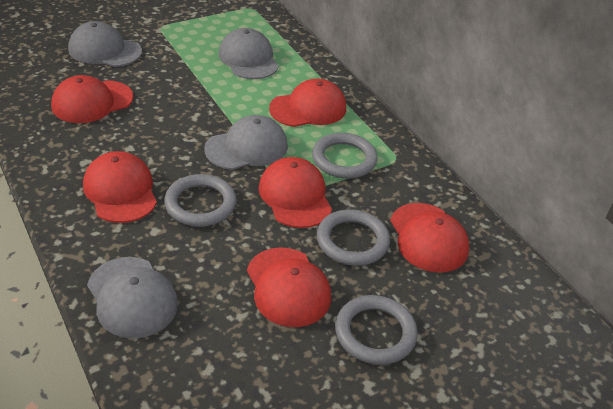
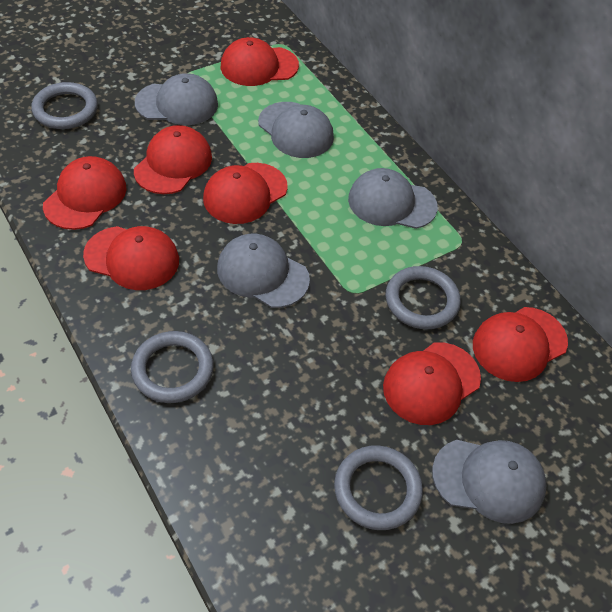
grey cap: [68,21,142,67] [87,257,178,339] [204,115,288,170] [218,28,279,79] = 4 -> [135,73,218,125] [217,233,310,308] [258,102,334,158] [348,168,438,229] [432,440,547,524] = 5
red cap: [51,75,133,123] [83,151,157,223] [247,247,331,327] [258,157,332,228] [269,78,346,127] [390,203,469,273] = 6 -> [43,156,127,230] [83,226,179,290] [134,125,212,194] [203,163,288,224] [221,37,299,86] [383,342,481,425] [473,307,568,382] = 7

